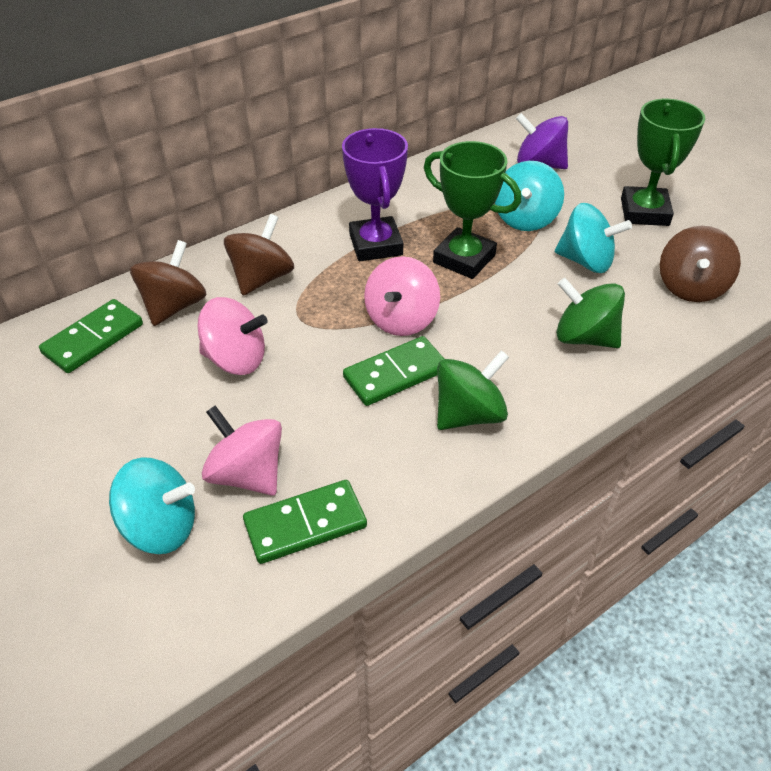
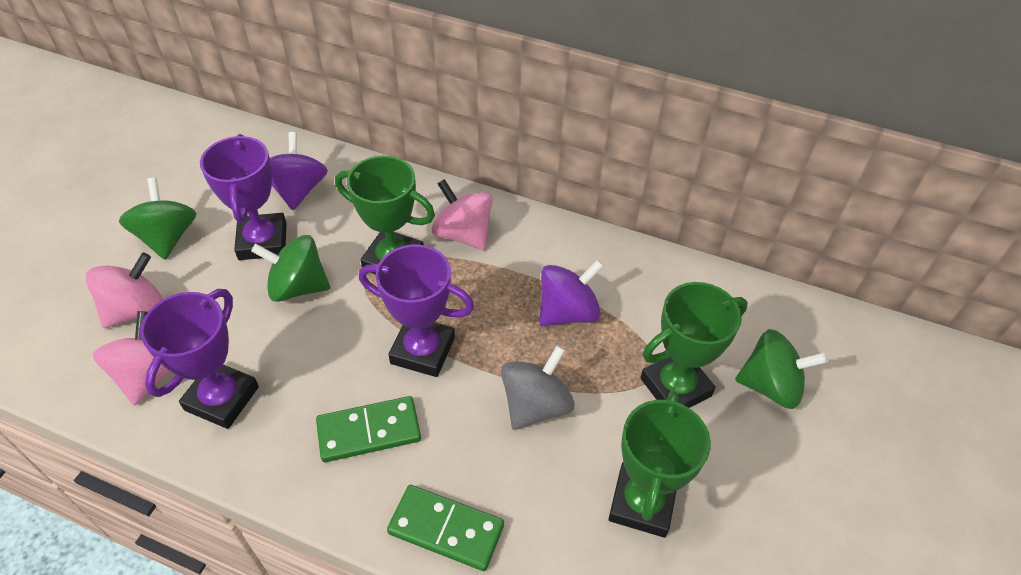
brown spinning top: [130,240,207,326] [224,214,294,295] [660,226,741,302] = 3 -> none = 0
green domino: [39,299,143,373] [243,480,367,564] [343,336,444,406] = 3 -> [316,396,421,462] [387,485,504,571] = 2
green spinning top: [437,350,509,430] [556,278,625,348] = 2 -> [119,178,196,260] [251,235,330,302] [735,329,828,409] = 3
green trophy: [424,141,521,279] [621,99,705,226] = 2 -> [335,156,435,274] [609,390,711,538] [640,282,748,408] = 3
grey spinning top: none = 0 -> [501,346,575,430] = 1
purple spinning top: [516,113,568,169] = 1 -> [270,132,328,210] [540,260,603,326] = 2
purple trophy: [342,128,408,261] = 1 -> [140,289,259,429] [200,134,287,260] [359,245,474,377] = 3
turquoise spinning top: [109,458,195,554] [495,161,564,231] [555,203,632,273] = 3 -> none = 0

